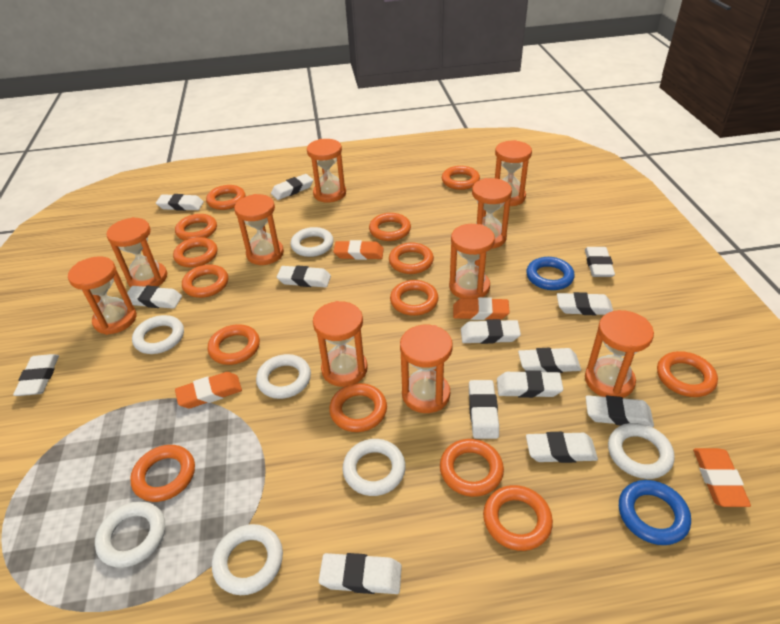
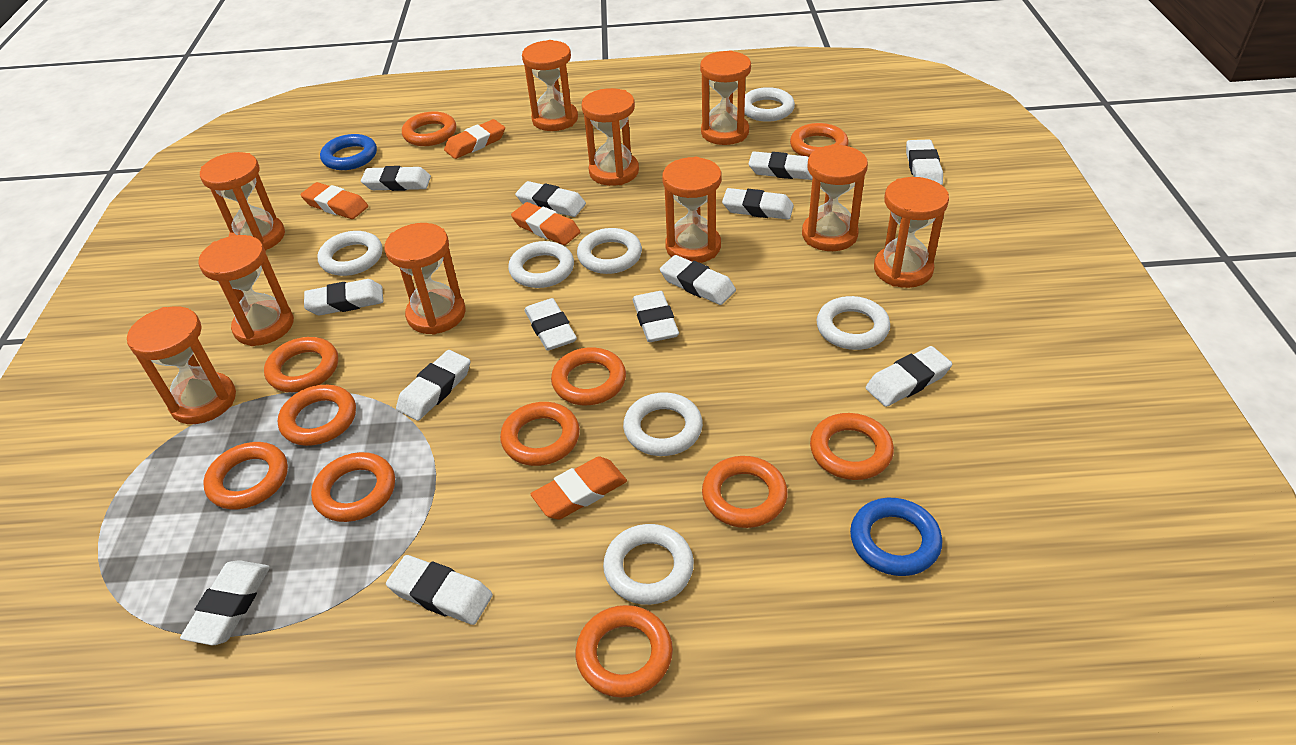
orange ring: [130,445,195,502] [173,237,217,268] [175,214,217,241] [182,264,228,298] [206,185,245,210] [208,324,260,365] [329,383,387,432] [369,213,411,241] [389,243,434,274] [390,280,439,316] [440,439,504,497] [442,166,480,190] [483,485,553,551] [657,351,718,397] = 14 -> [203,442,288,509] [264,337,338,392] [278,385,356,446] [311,452,395,522] [402,111,456,146] [500,402,580,466] [551,347,626,405] [576,605,673,698] [702,456,788,528] [790,123,849,157] [810,413,894,480] = 11
white eraser: [13,354,59,396] [127,286,182,309] [156,194,204,211] [271,174,313,200] [277,265,331,287] [319,553,402,594] [461,319,521,344] [469,380,499,439] [497,370,563,398] [518,348,581,373] [526,432,598,463] [557,292,613,315] [585,247,615,277] [586,395,654,427] = 14 -> [180,560,270,645] [304,279,383,315] [361,166,431,191] [386,555,493,625] [396,350,470,421] [515,181,586,217] [525,298,577,351] [633,291,679,342] [660,255,736,305] [722,188,794,220] [748,151,812,180] [866,346,952,407] [906,140,943,185] = 13

